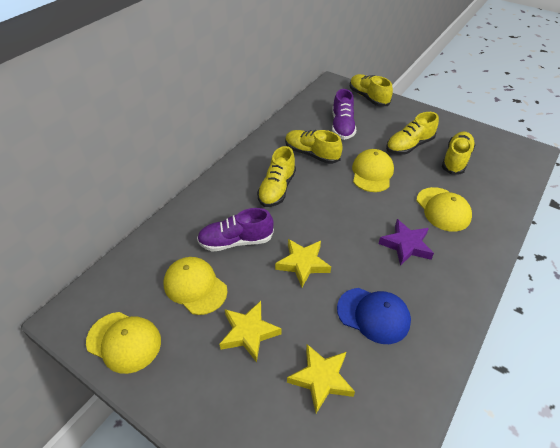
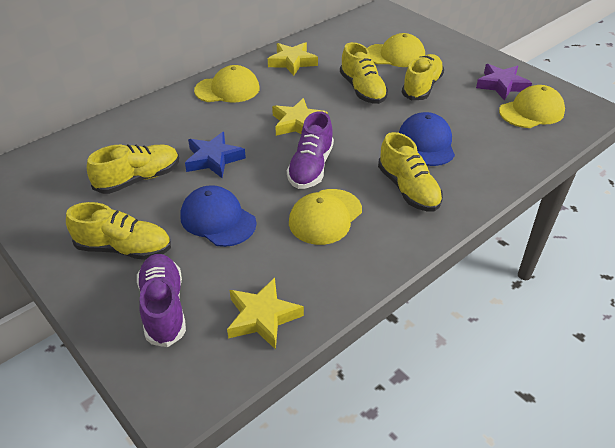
blue cap: [337,288,411,344] = 1 -> [180,185,256,247] [399,112,455,166] = 2
blue star: none = 0 -> [185,132,246,178] = 1

